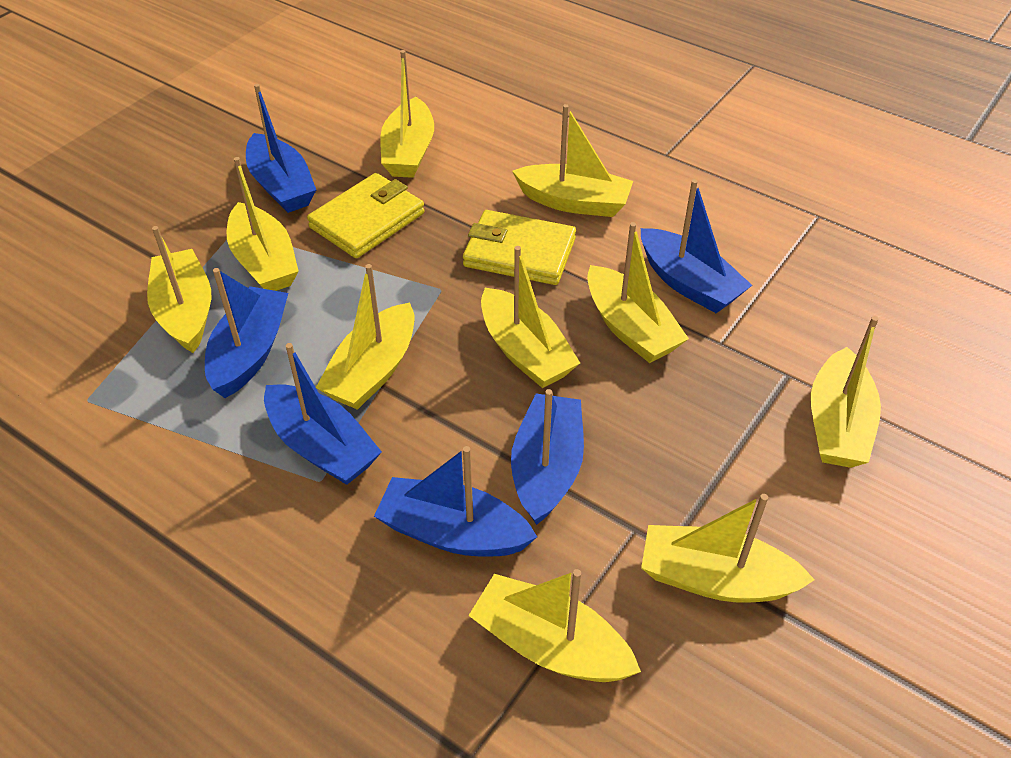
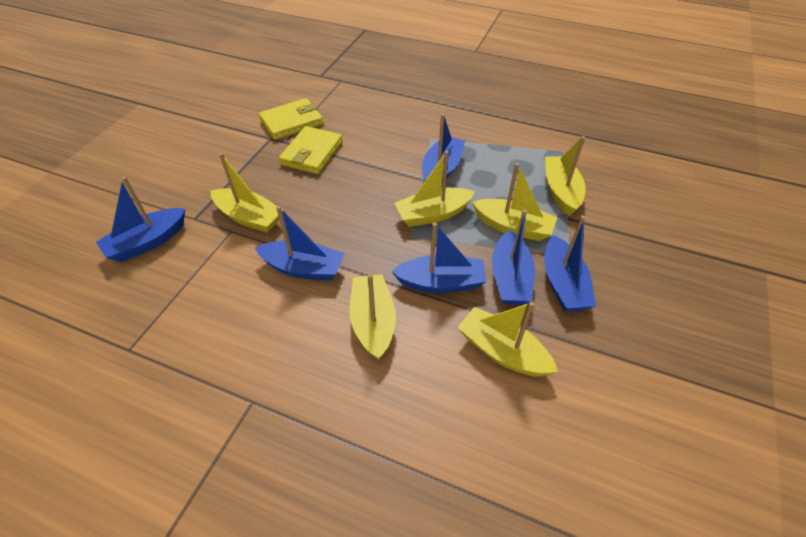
yellow boat: [147,226,211,353] [226,157,299,291] [316,264,414,410] [380,50,434,178] [468,569,641,682] [481,246,580,388] [512,104,633,217] [587,222,689,363] [641,494,815,603] [811,316,881,468] = 10 -> [211,153,284,233] [349,274,396,360] [394,151,475,227] [457,302,558,377] [472,163,557,241] [545,136,586,216] = 6

